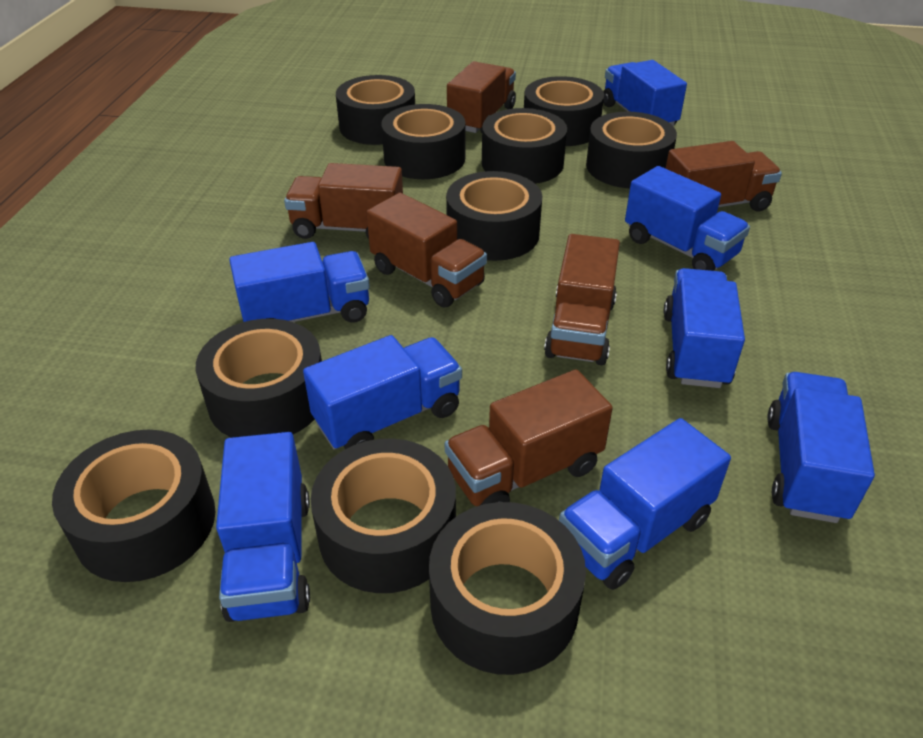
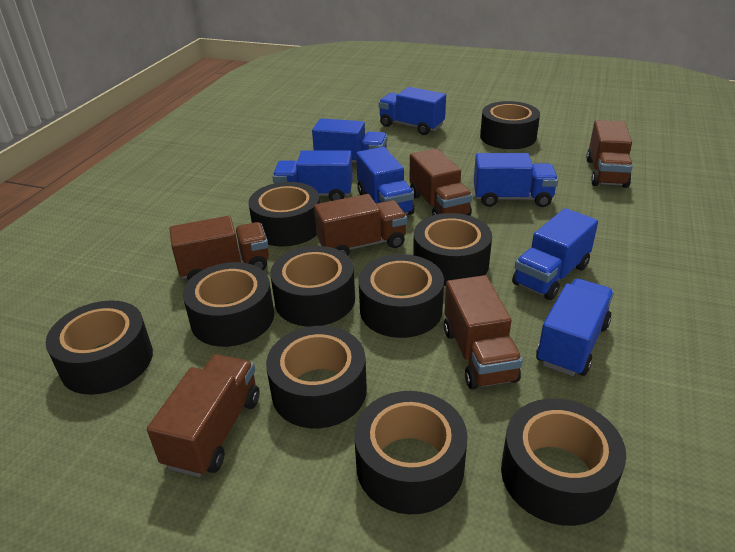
blue truck: [216,432,310,622] [229,242,370,323] [303,335,462,450] [559,418,731,590] [603,60,687,127] [625,166,750,271] [664,268,745,388] [767,372,875,523] = 8 -> [272,150,353,201] [312,118,387,163] [356,147,415,215] [378,87,446,135] [474,153,558,207] [512,208,598,300] [536,279,614,376] = 7

